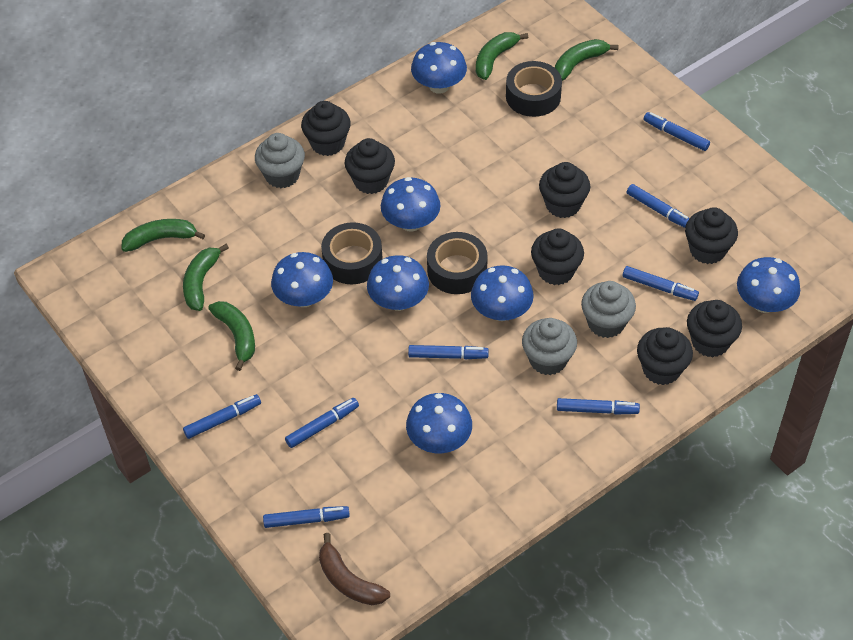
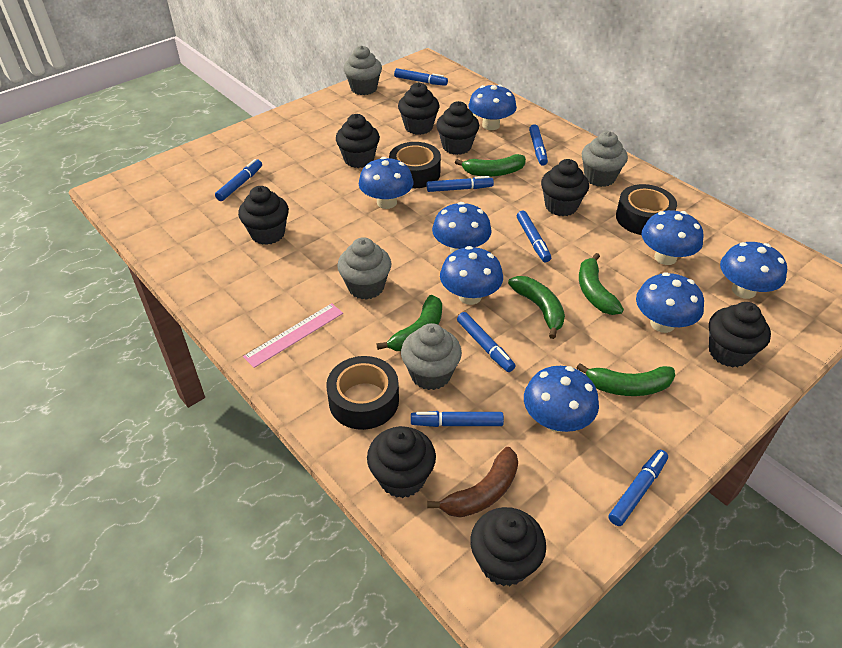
black cupcake: [301,101,351,156] [345,138,395,194] [531,228,584,285] [539,162,590,218] [637,327,693,385] [685,207,738,264] [687,300,742,357] = 7 -> [238,186,289,245] [336,114,380,168] [367,426,436,498] [398,82,440,135] [436,101,479,155] [470,507,546,586] [541,159,589,216] [709,302,771,367] = 8
blue mushroom: [271,252,333,307] [367,255,429,311] [381,177,440,232] [406,393,472,453] [411,42,467,93] [471,265,534,321] [737,257,800,313] = 7 -> [359,157,414,209] [432,202,492,253] [440,246,503,305] [468,84,517,130] [524,366,599,432] [636,272,704,333] [642,210,703,265] [720,242,787,299] = 8
grey cupcake: [255,133,305,188] [522,318,577,375] [581,281,636,338] = 3 -> [337,237,391,300] [343,45,382,95] [401,323,462,390] [581,131,628,187] = 4
pink ruler: none = 0 -> [243,303,343,368] = 1

